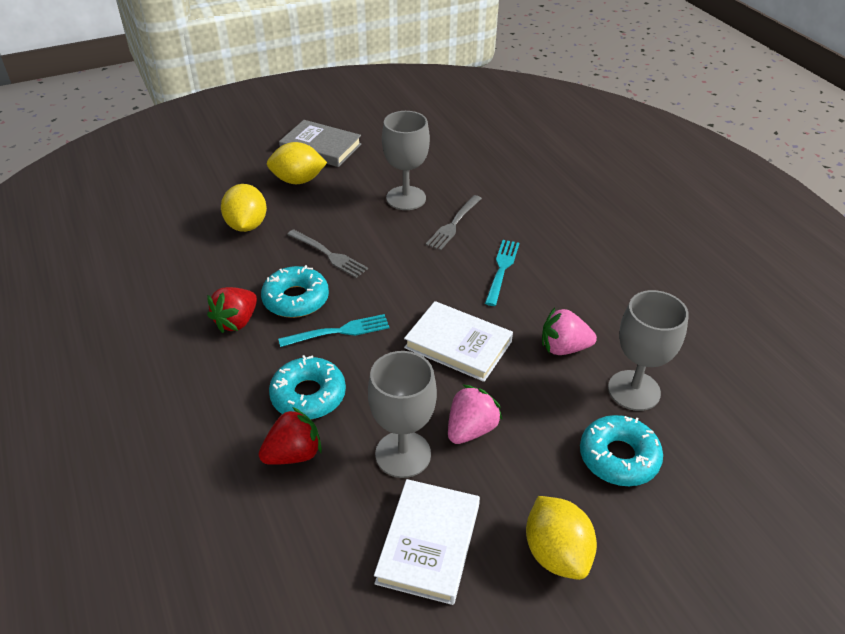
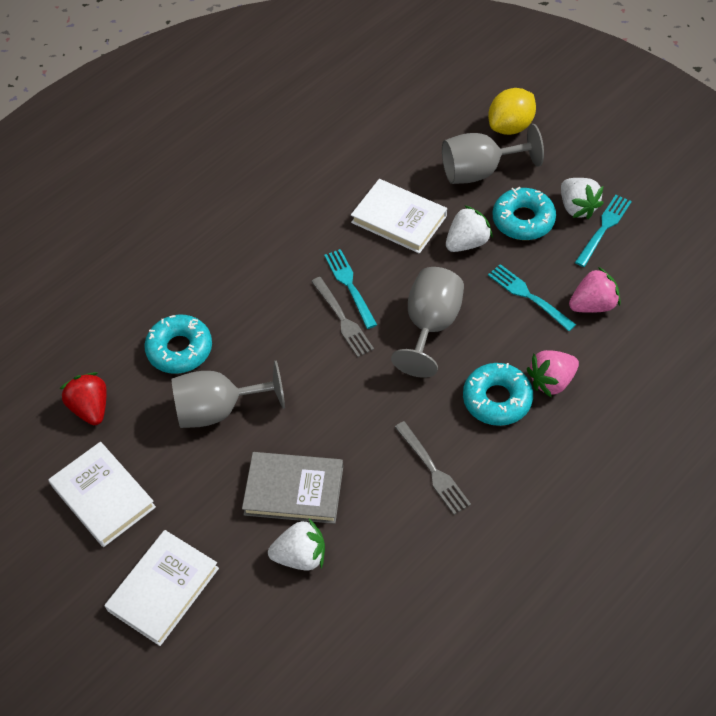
red strawberry: [207,287,257,333] [258,407,322,465] = 2 -> [60,372,107,425] = 1
turquoise fork: [278,314,390,347] [485,240,519,306] = 2 -> [324,249,377,329] [488,264,576,331] [575,195,632,267] = 3
white book: [374,479,480,605] [404,301,513,382] = 2 -> [48,442,156,547] [104,530,219,646] [351,179,447,254] = 3
white strawberry: none = 0 -> [268,519,325,571] [446,205,493,252] [561,178,604,219] = 3
yellow lemon: [221,184,267,232] [267,142,327,184] [526,496,597,580] = 3 -> [488,88,536,135] = 1

